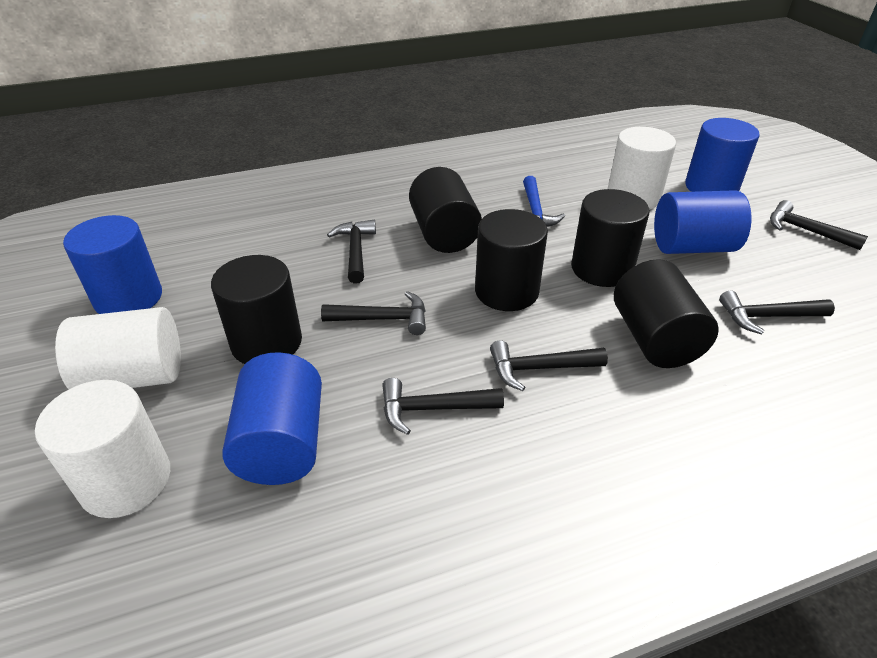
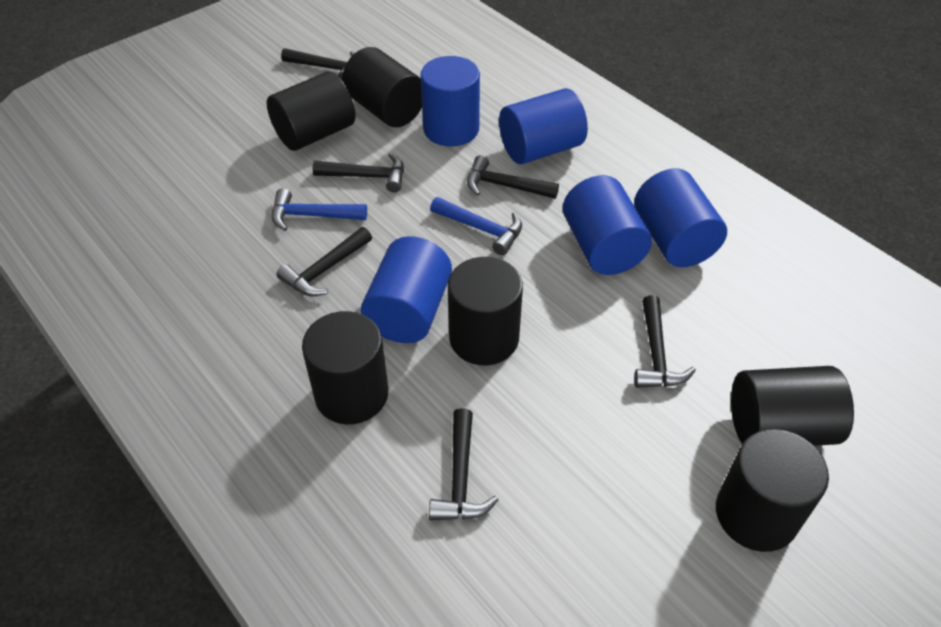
black cylinder: [211,255,302,364] [409,167,482,253] [475,209,548,311] [571,189,650,287] [614,259,719,368] = 5 -> [267,71,355,151] [302,311,388,424] [342,47,422,127] [448,257,523,365] [716,429,829,552] [731,366,854,446] = 6
blue cylinder: [63,215,162,314] [222,352,322,485] [654,190,751,254] [685,118,760,192] = 4 -> [361,236,452,343] [420,56,480,147] [499,88,588,164] [563,175,652,275] [634,168,727,267] = 5
blue hammer: [523,176,565,227] = 1 -> [272,188,367,231] [430,197,522,255] = 2
white cylinder: [35,380,170,518] [55,307,181,389] [608,127,676,210] = 3 -> none = 0

